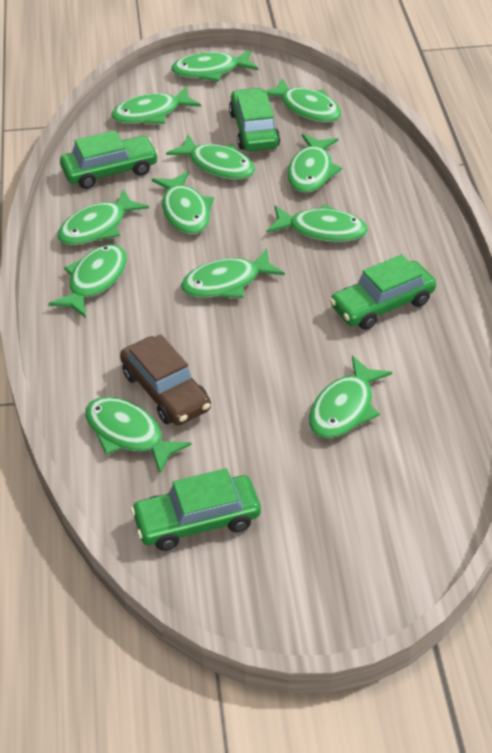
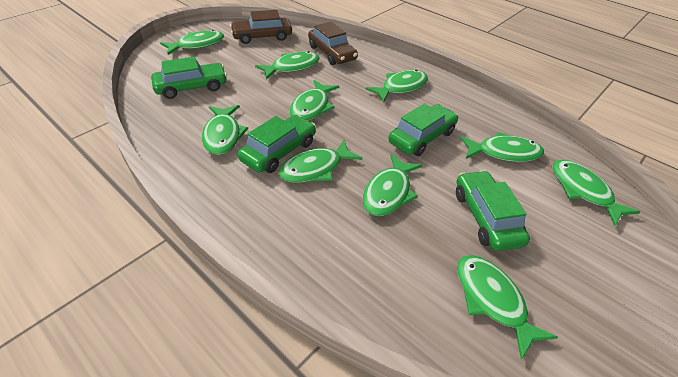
brown car: [120,335,211,426] = 1 -> [230,10,292,44] [308,22,358,65] = 2
green fish: [48,244,127,318] [57,189,149,245] [85,397,191,474] [111,86,201,124] [152,171,214,234] [166,134,255,180] [171,50,258,82] [181,248,285,298] [264,78,341,122] [267,204,368,242] [287,134,342,193] [309,356,392,438] = 12 -> [160,30,224,55] [202,105,248,155] [255,51,320,79] [278,140,363,183] [290,80,339,121] [363,154,422,216] [366,70,428,102] [457,255,558,360] [460,132,544,162] [553,160,640,226] = 10

